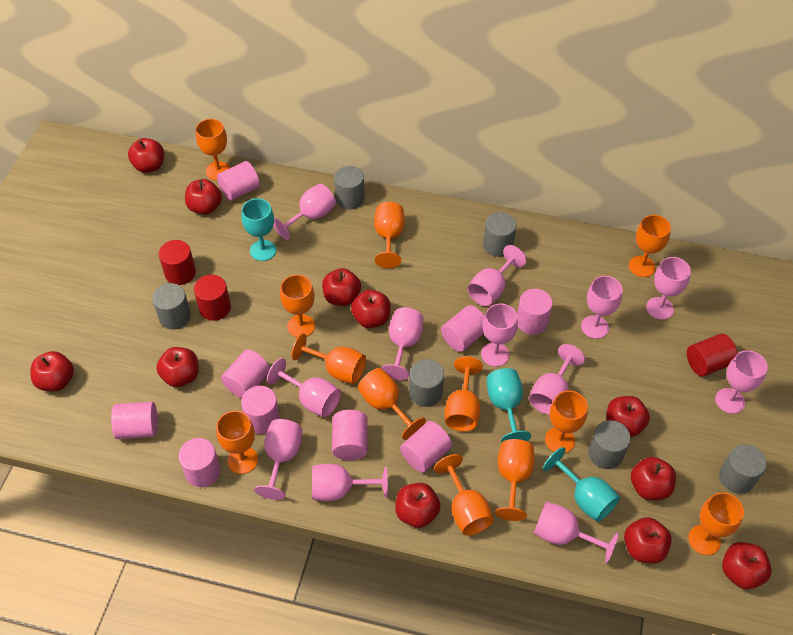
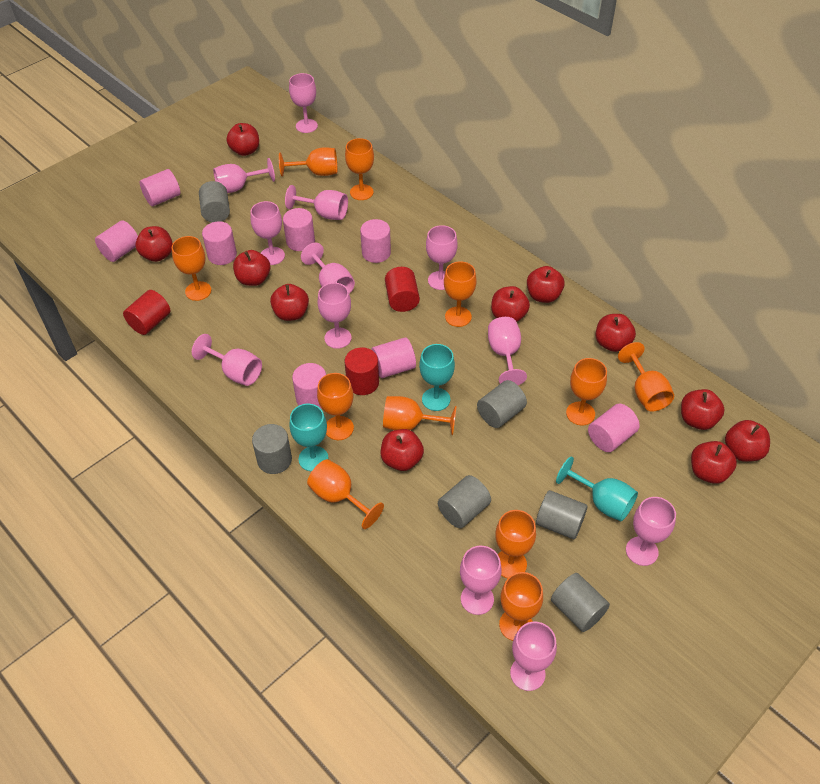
orange goblet: [196,119,230,180] [216,411,258,474] [280,275,315,337] [291,333,366,384] [358,368,426,440] [374,202,405,268] [434,454,494,536] [445,356,483,432] [495,439,535,521] [545,390,588,453] [629,215,671,277] [688,492,744,555] = 12 -> [172,236,211,301] [279,147,337,176] [307,459,384,529] [317,373,354,440] [345,138,374,200] [383,396,457,435] [444,261,477,327] [495,510,536,578] [499,572,543,641] [566,358,607,425] [618,342,674,412] = 11
pink cylinder: [111,402,158,439] [179,438,221,487] [217,161,260,201] [221,349,270,398] [241,386,280,434] [332,410,367,460] [400,421,452,473] [441,305,484,352] [517,289,553,335] = 9 -> [95,220,138,262] [140,169,180,206] [202,221,237,265] [283,208,315,251] [292,363,326,409] [360,219,391,263] [371,337,416,378] [588,404,640,452] = 8

